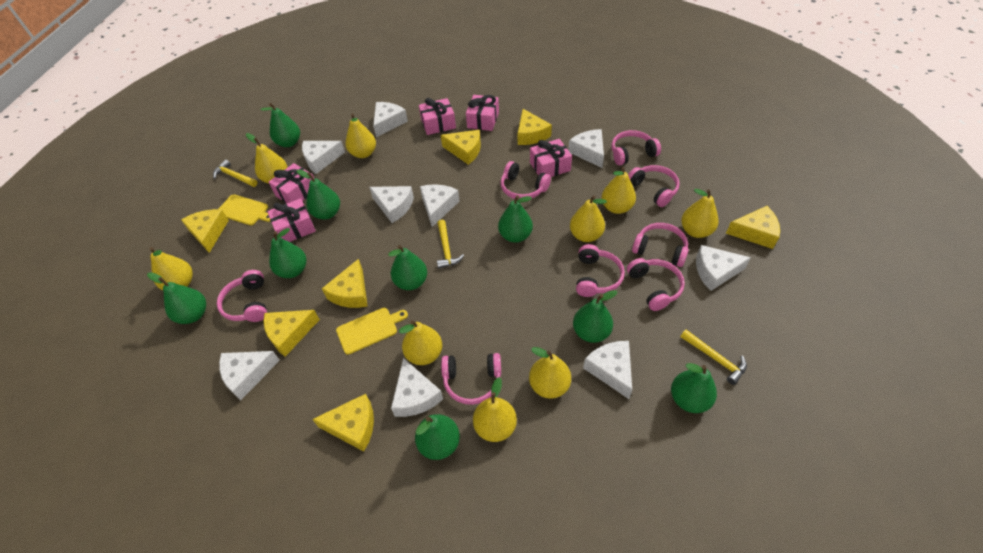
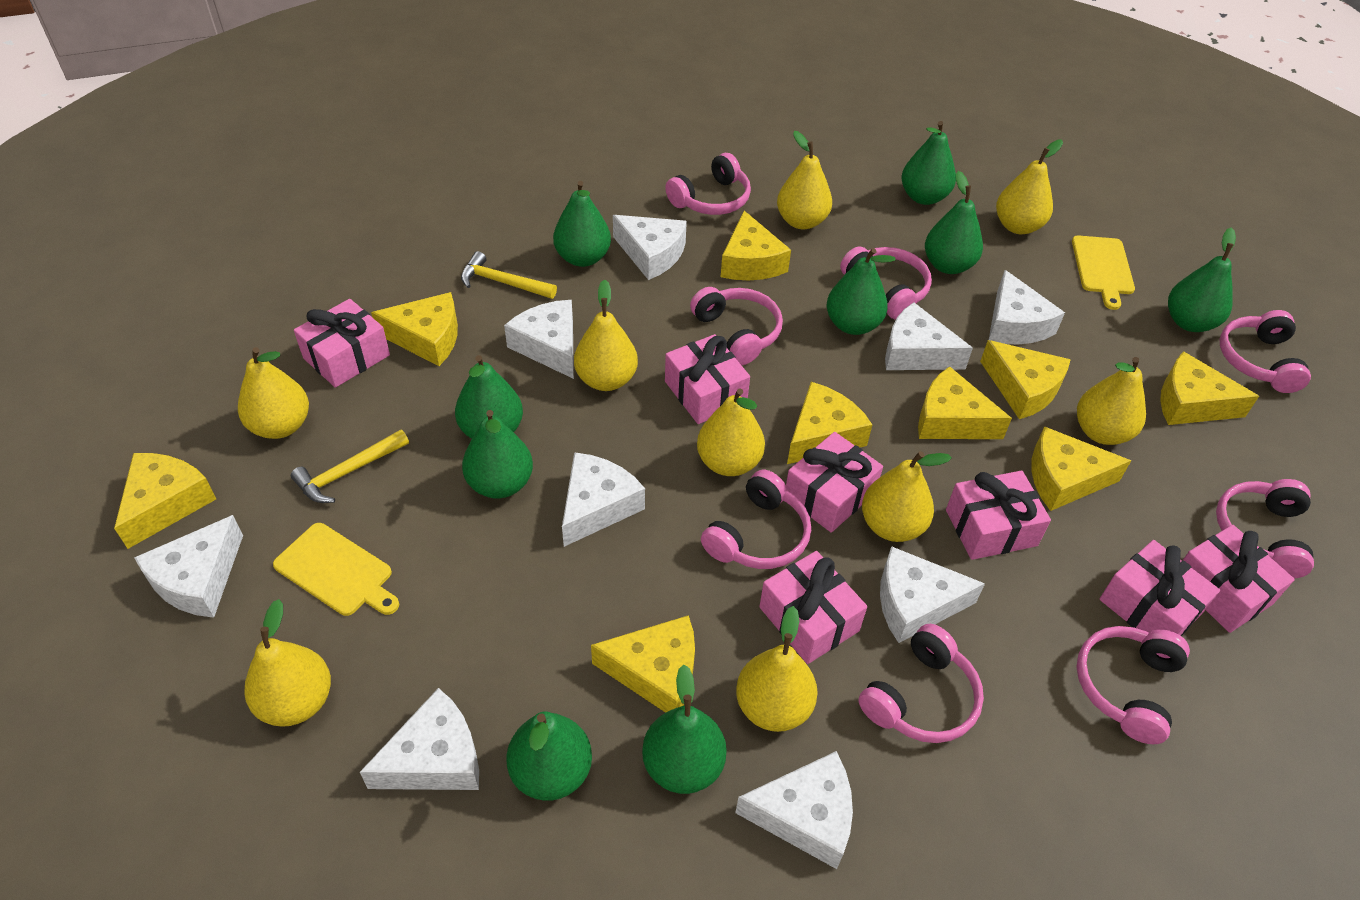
pink gift: [267,198,316,242] [269,163,314,203] [419,98,456,135] [466,95,499,131] [530,139,572,177] = 5 -> [294,299,390,388] [665,334,750,424] [759,551,867,664] [786,432,883,533] [946,471,1051,560] [1099,540,1220,636] [1182,525,1295,633] = 7
yellow cheese: [181,209,229,253] [264,310,320,357] [312,394,374,451] [322,259,368,308] [441,130,481,165] [518,109,552,145] [726,206,780,249] = 7 -> [114,453,216,549] [371,292,458,366] [591,615,695,713] [721,211,791,280] [787,382,872,464] [918,366,1012,439] [980,340,1071,419] [1031,426,1131,511] [1160,351,1259,425] = 9
yellow hammer: [213,160,258,187] [437,220,464,269] [680,330,747,385] = 3 -> [291,429,409,503] [461,251,557,299] = 2

